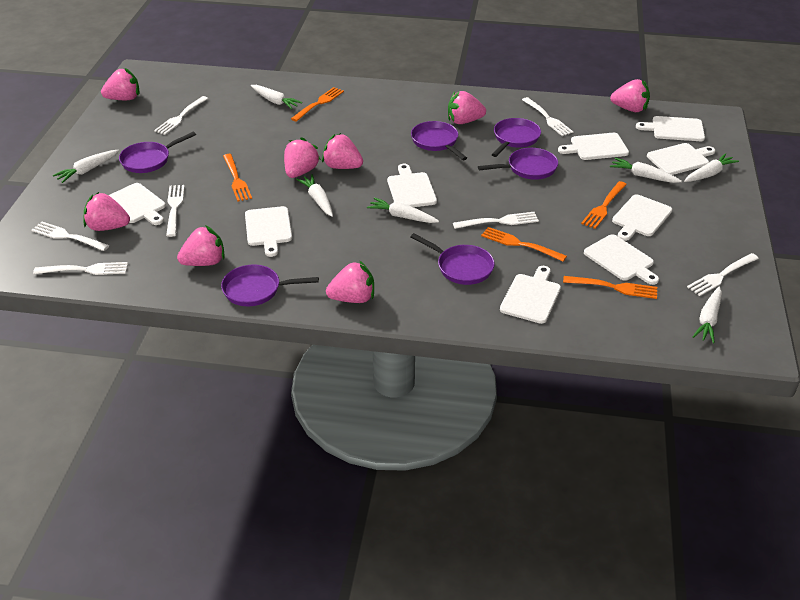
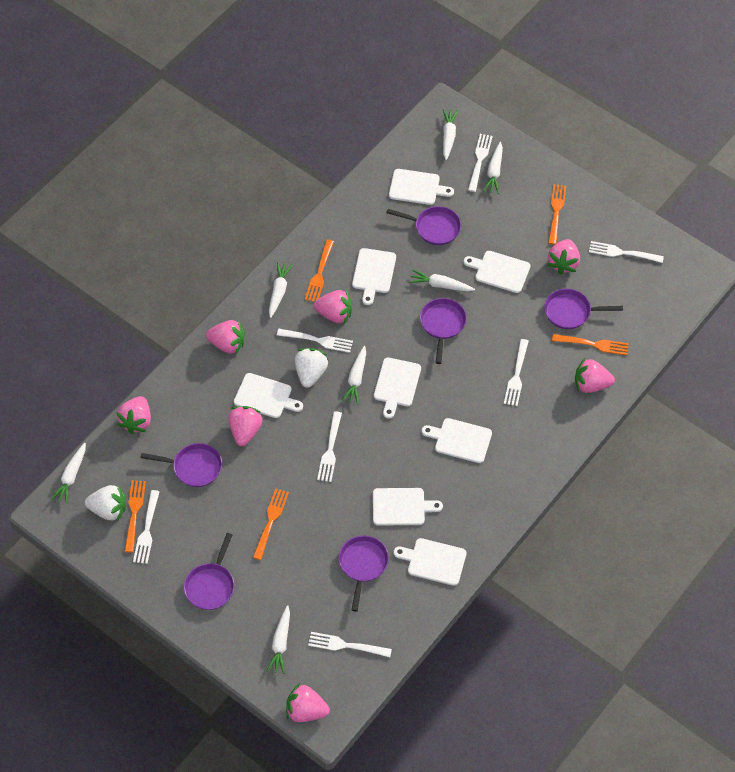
pink strawberry: [84,192,130,231] [101,68,139,100] [177,225,225,266] [284,137,321,178] [322,133,363,169] [326,261,374,303] [448,91,486,124] [610,79,650,112] = 8 -> [116,396,151,434] [206,320,245,355] [228,406,263,446] [286,683,330,722] [314,290,352,323] [547,239,580,275] [575,358,615,393] = 7
white cutting board: [108,183,166,225] [245,206,292,257] [387,164,437,207] [500,266,561,324] [558,133,629,160] [584,234,659,285] [612,194,672,241] [636,116,705,141] [647,143,715,175] = 9 -> [234,373,303,418] [352,248,396,305] [373,488,443,526] [374,357,421,419] [389,169,454,205] [394,538,466,586] [422,418,492,463] [464,251,530,293] = 8
white strawberry: none = 0 -> [85,485,126,522] [295,348,328,388] = 2

